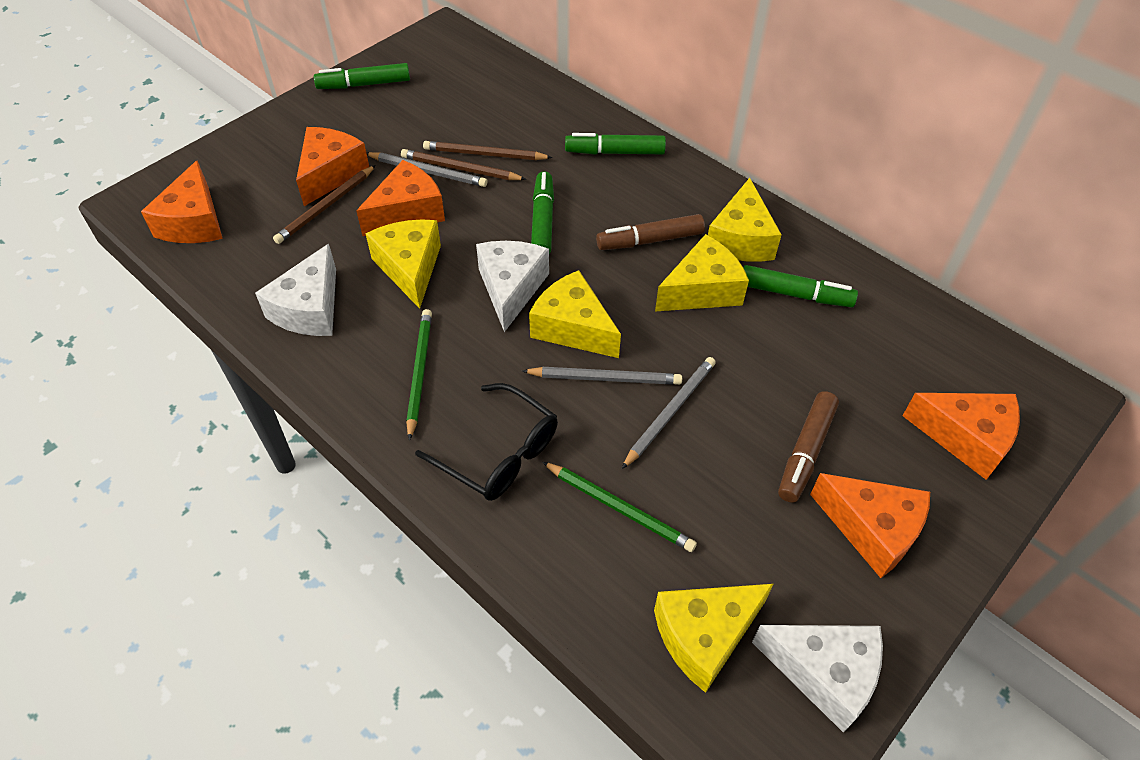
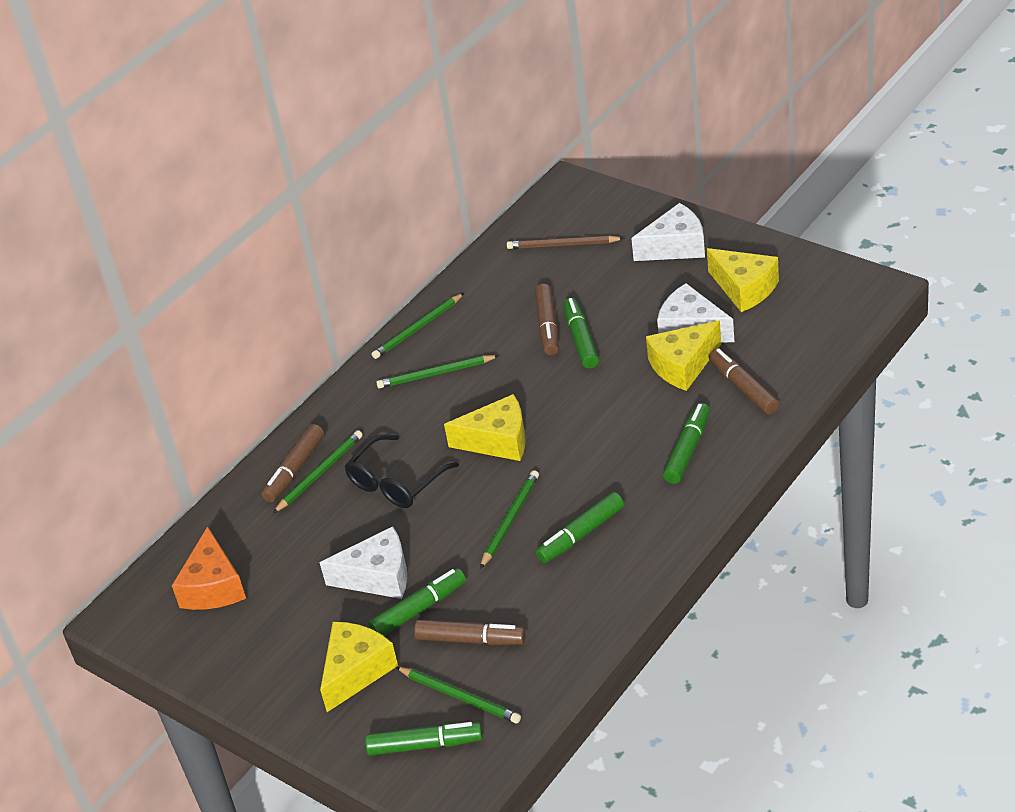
brown marker: [596,214,705,250] [778,391,839,503] = 2 -> [261,424,324,502] [414,619,525,645] [535,284,559,355] [709,348,779,414] = 4
brown pencil: [273,165,376,244] [401,149,526,180] [423,141,553,160] = 3 -> [507,235,625,249] = 1
green marker: [314,63,410,89] [531,172,554,254] [565,133,666,155] [744,265,858,307] = 4 -> [365,722,483,756] [368,568,466,635] [536,492,624,563] [563,298,599,369] [663,403,710,484] = 5
green pencil: [406,309,432,441] [542,462,697,552] = 2 -> [273,430,363,513] [371,293,464,359] [376,355,499,388] [396,667,521,723] [480,470,539,569] = 5
grey pencil: [367,152,487,187] [522,367,682,385] [622,357,716,469] = 3 -> none = 0
orange cheese: [141,160,223,243] [296,127,369,206] [356,160,445,236] [810,473,930,578] [903,393,1020,480] = 5 -> [172,526,246,610] = 1
yellow cheese: [365,219,441,309] [529,270,621,358] [654,584,774,693] [655,234,749,312] [708,178,782,262] = 5 -> [320,622,398,712] [444,394,526,461] [646,321,721,391] [707,248,779,312] = 4

